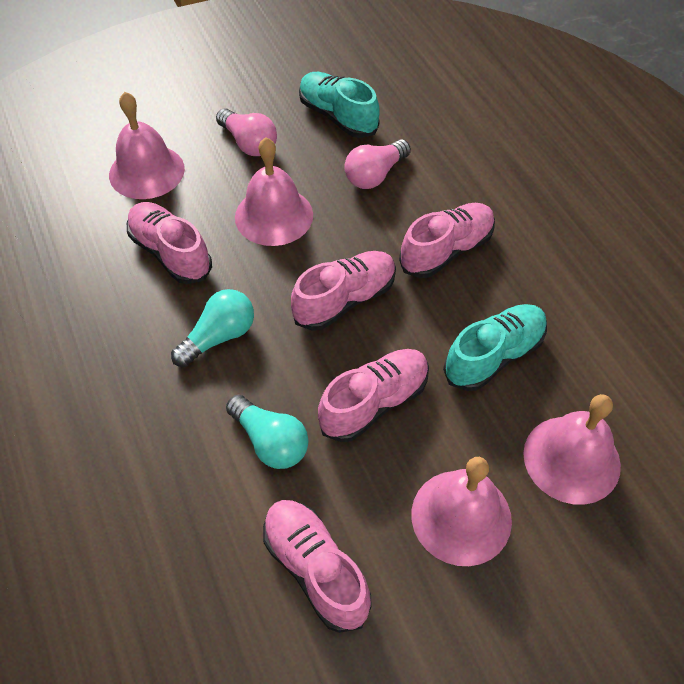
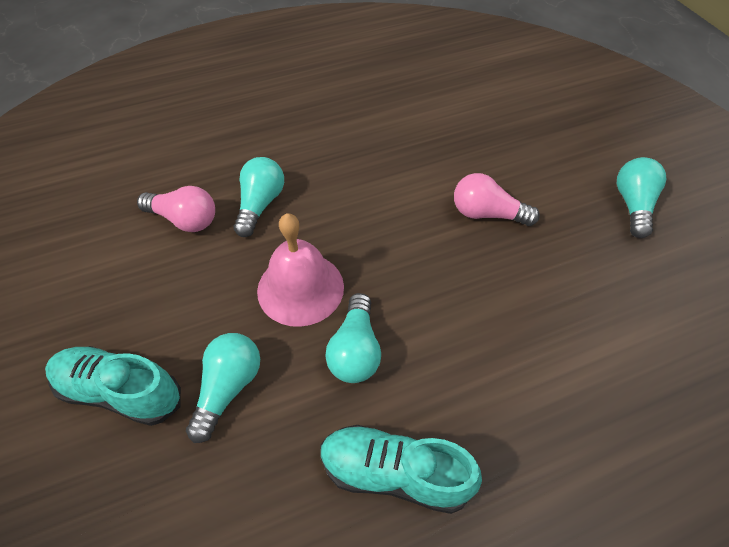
pink bell: [109,92,185,199] [235,137,313,246] [411,457,512,566] [523,394,621,505] = 4 -> [257,213,344,327] = 1
pink shoe: [127,202,212,284] [263,500,372,633] [291,251,396,331] [318,349,429,442] [399,203,495,278] = 5 -> none = 0
turquoise light bulb: [171,289,254,367] [226,395,309,469] = 2 -> [186,333,260,443] [234,157,284,237] [325,293,381,383] [617,157,666,238] = 4

